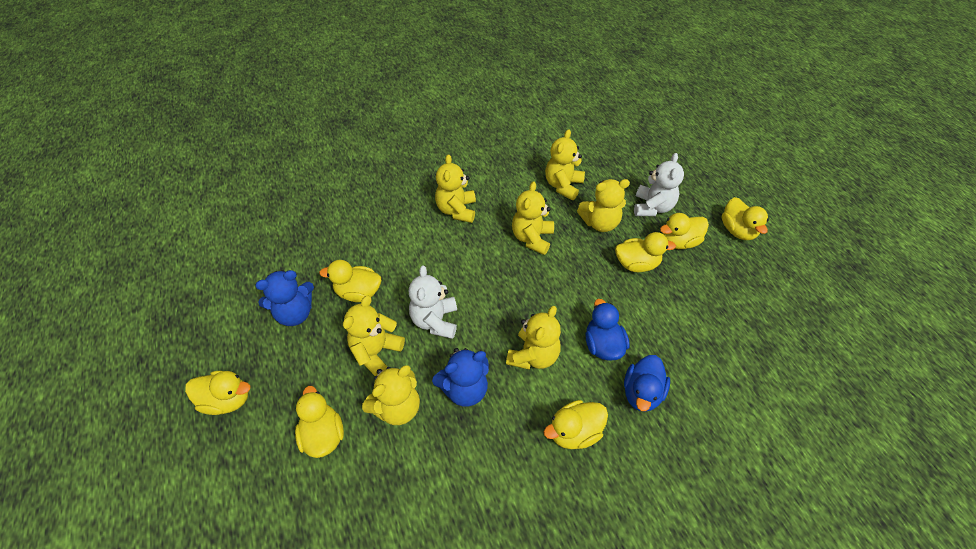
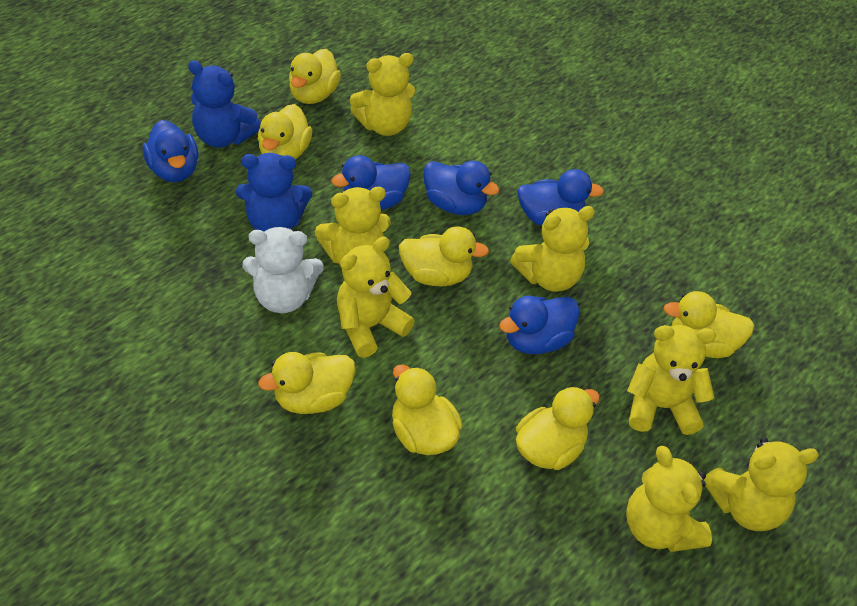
blue duck: [586,299,629,361] [624,355,670,412] = 2 -> [143,120,198,182] [331,155,411,210] [423,161,499,215] [499,296,580,355] [517,169,604,226] = 5
white teddy bear: [409,266,457,339] [634,153,684,216] = 2 -> [243,227,324,313] = 1

